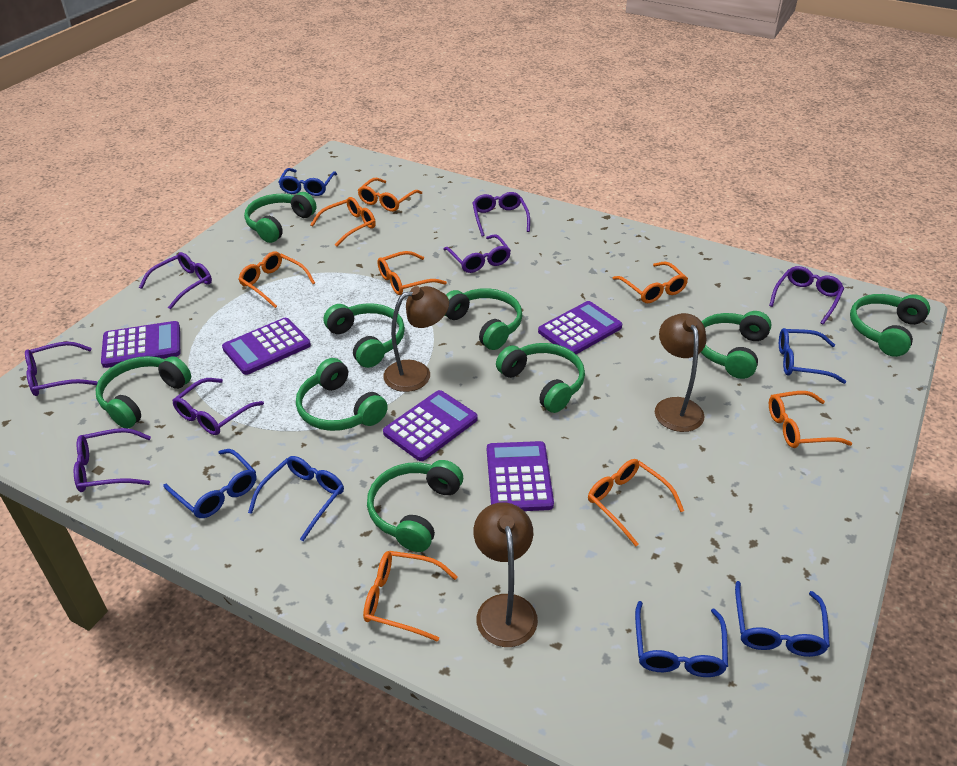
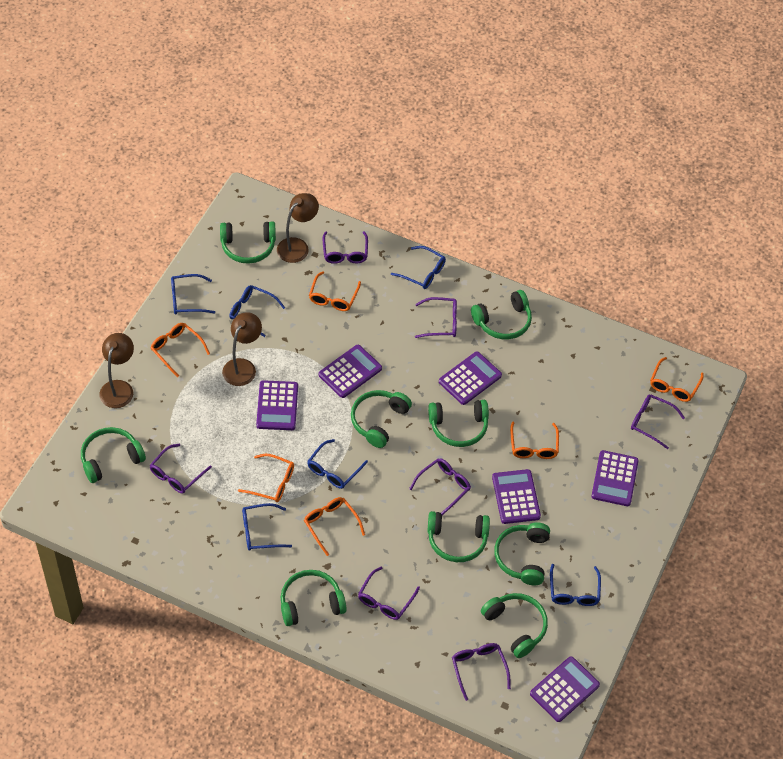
orange glasses: [238,251,315,308] [310,197,376,247] [358,178,422,212] [363,551,458,642] [377,251,447,295] [588,459,684,547] [612,262,688,303] [769,391,852,448] = 8 -> [151,323,210,377] [238,454,294,502] [304,497,365,556] [309,271,361,311] [510,421,559,459] [650,357,704,402] = 6
purple calculator: [101,321,180,368] [222,318,311,375] [383,390,478,461] [487,441,554,511] [538,301,622,354] = 5 -> [256,380,298,430] [319,345,382,398] [439,352,502,405] [492,469,541,524] [530,656,600,722] [592,450,639,506] = 6

